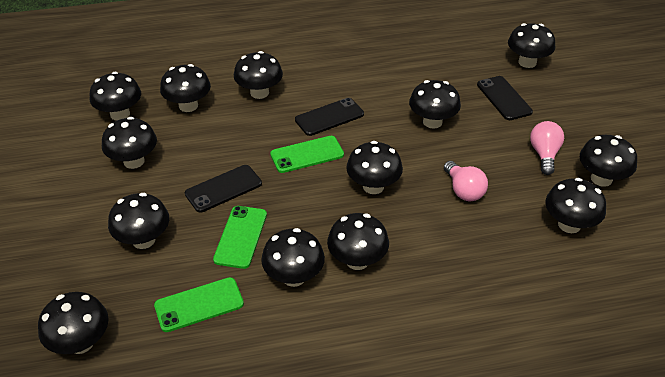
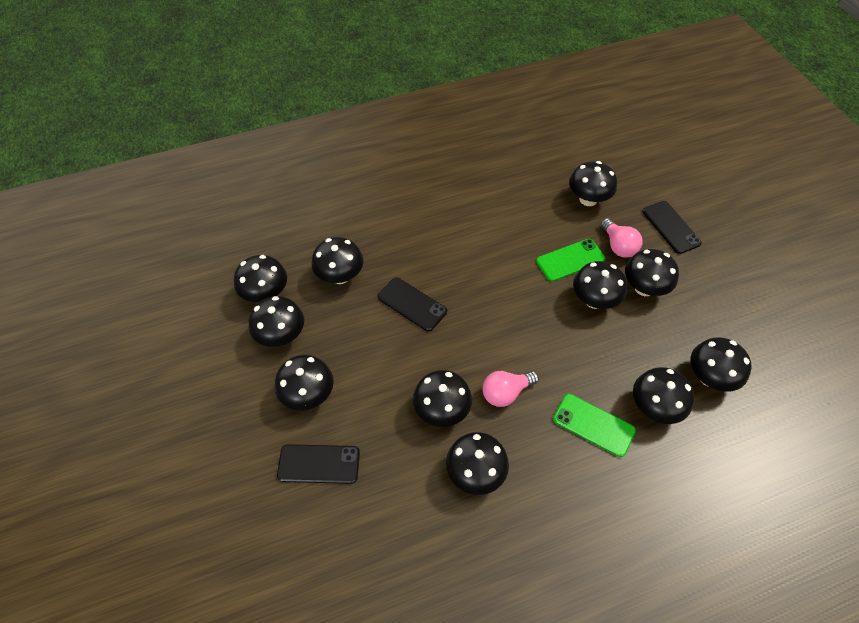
black mushroom: [38,292,109,354] [90,72,141,121] [102,117,157,169] [108,193,169,249] [160,64,211,112] [234,51,283,99] [261,228,325,287] [327,213,389,270] [346,141,403,194] [409,80,461,129] [508,23,555,68] [545,178,606,233] [580,135,637,187] = 13 -> [234,255,287,302] [249,296,304,347] [275,355,334,411] [312,237,364,284] [413,370,472,427] [446,432,509,495] [569,161,617,206] [573,261,627,309] [625,249,679,296] [633,367,694,424] [691,337,752,392] = 11
green phone: [154,277,244,332] [213,206,267,269] [270,136,344,173] = 3 -> [536,239,605,281] [553,394,636,457] = 2

